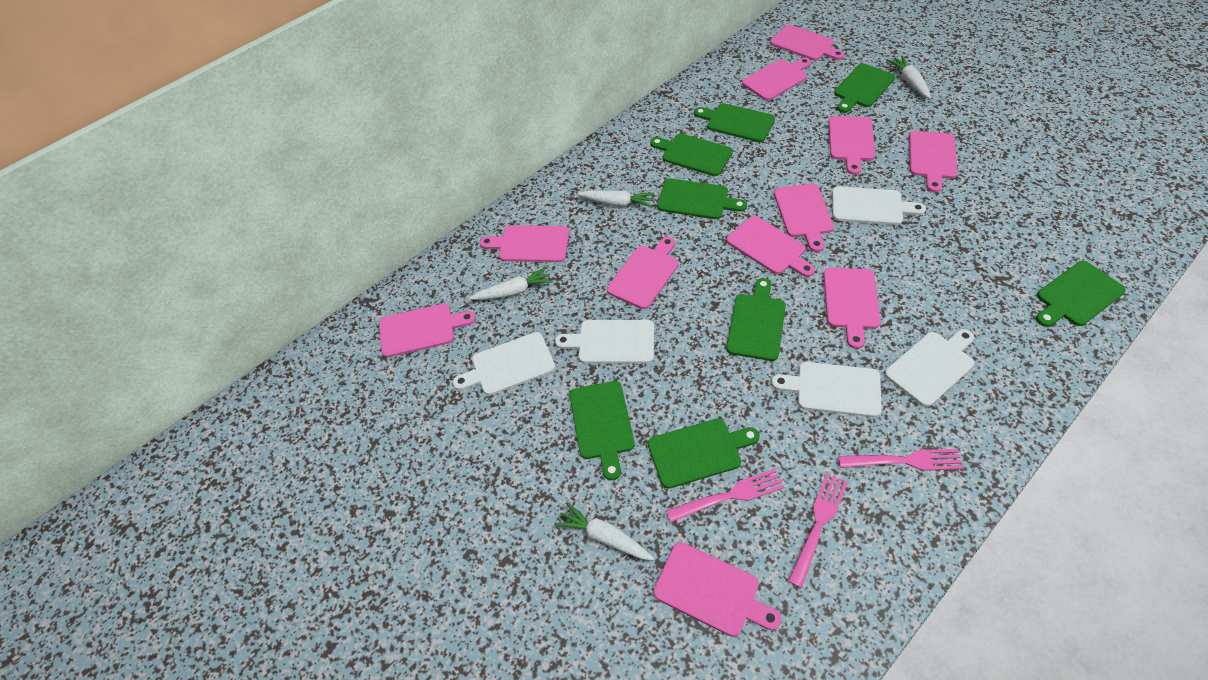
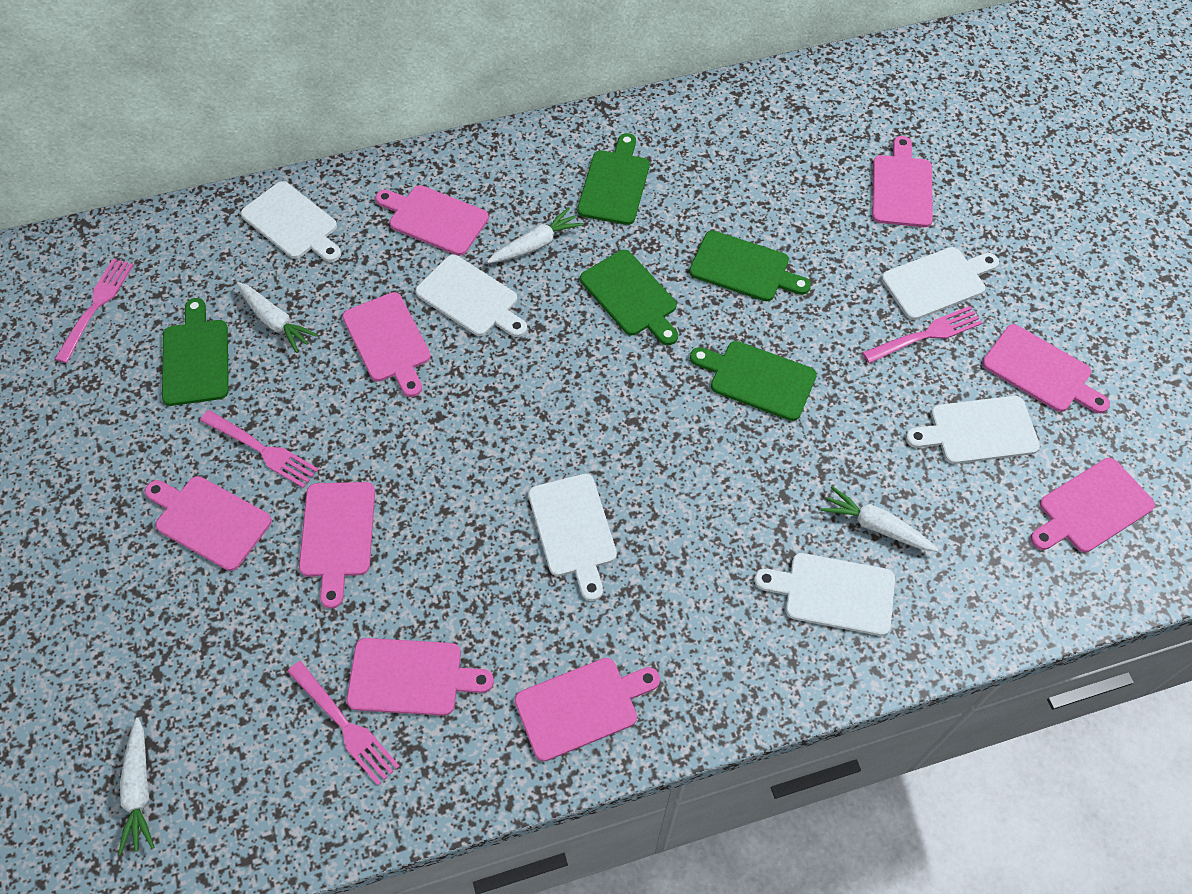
green cutting board: [569,381,635,480] [648,418,760,489] [650,134,733,176] [657,179,747,219] [694,103,775,142] [726,278,786,361] [834,64,895,113] [1036,261,1126,327] = 8 -> [162,298,229,406] [577,133,650,225] [580,250,678,345] [689,231,811,301] [690,341,817,421] = 5
pink cutting board: [379,303,476,357] [480,225,569,262] [607,237,678,309] [653,542,781,637] [726,216,815,277] [742,58,811,101] [770,25,845,61] [774,184,834,252] [823,268,881,349] [828,116,875,175] [909,131,958,192] = 11 -> [145,476,272,571] [299,482,375,609] [342,292,431,397] [347,638,494,716] [375,185,489,256] [515,658,660,761] [872,136,933,227] [982,324,1110,413] [1030,458,1155,553] = 9
pink fork: [666,469,785,522] [788,473,848,588] [838,449,963,471] = 3 -> [55,259,133,363] [200,410,319,488] [288,661,399,785] [862,306,982,363] = 4
white cutting board: [453,332,555,395] [555,320,654,364] [771,362,882,417] [832,186,926,225] [885,329,975,407] = 5 -> [241,181,341,262] [415,255,527,337] [528,474,617,601] [754,553,895,636] [882,247,999,320] [906,396,1040,464] = 6

